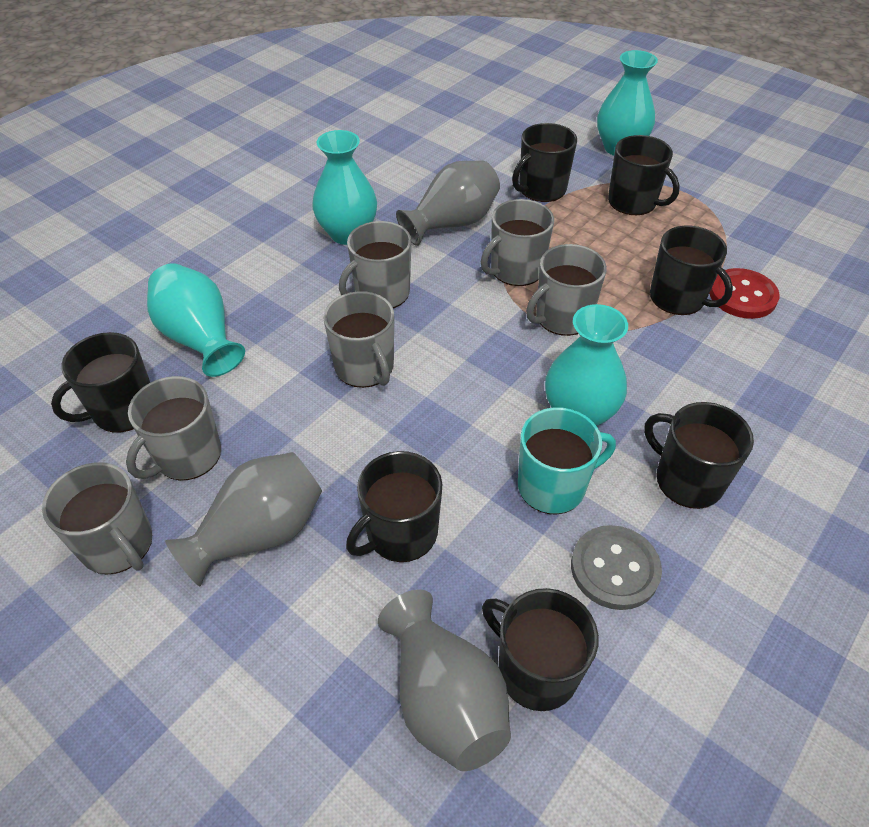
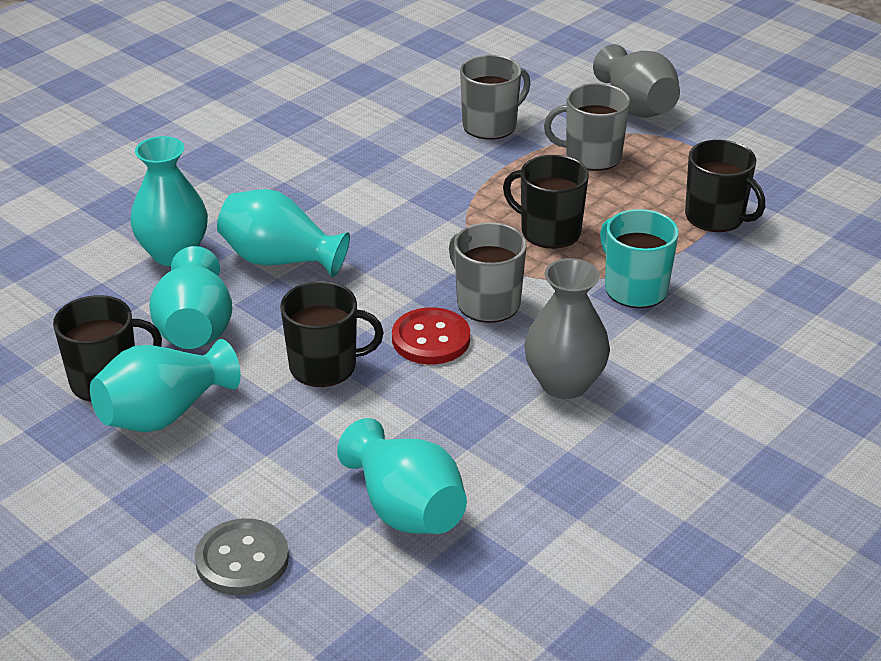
black mug: [51,332,150,432] [346,451,442,562] [482,588,599,711] [512,123,577,202] [608,135,680,215] [644,402,754,509] [650,226,733,315] = 7 -> [53,295,162,402] [280,281,384,387] [503,155,589,249] [685,140,765,232] = 4
grey mug: [42,462,152,575] [126,376,221,480] [323,291,394,388] [339,221,412,308] [481,199,554,286] [526,244,607,336] = 6 -> [449,222,527,323] [460,55,531,140] [544,83,630,171] = 3
grey vase: [165,452,322,587] [378,589,511,771] [396,161,500,246] = 3 -> [524,258,610,399] [593,44,680,118] = 2
turquoise vase: [147,263,245,377] [312,130,377,245] [545,304,628,426] [597,50,658,155] = 4 -> [90,339,241,432] [130,136,208,266] [149,246,233,349] [217,189,350,277] [337,418,467,534] = 5

